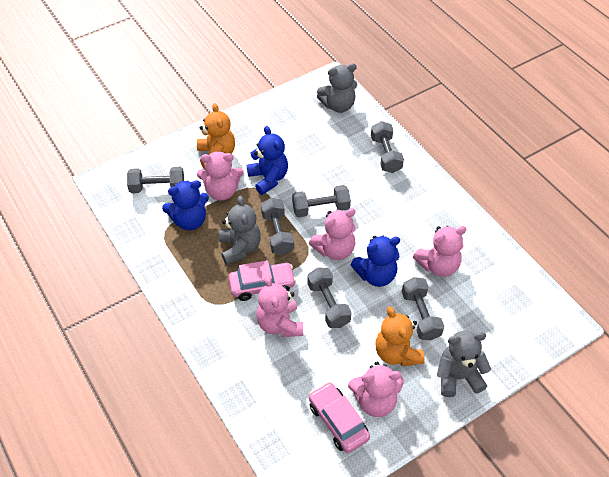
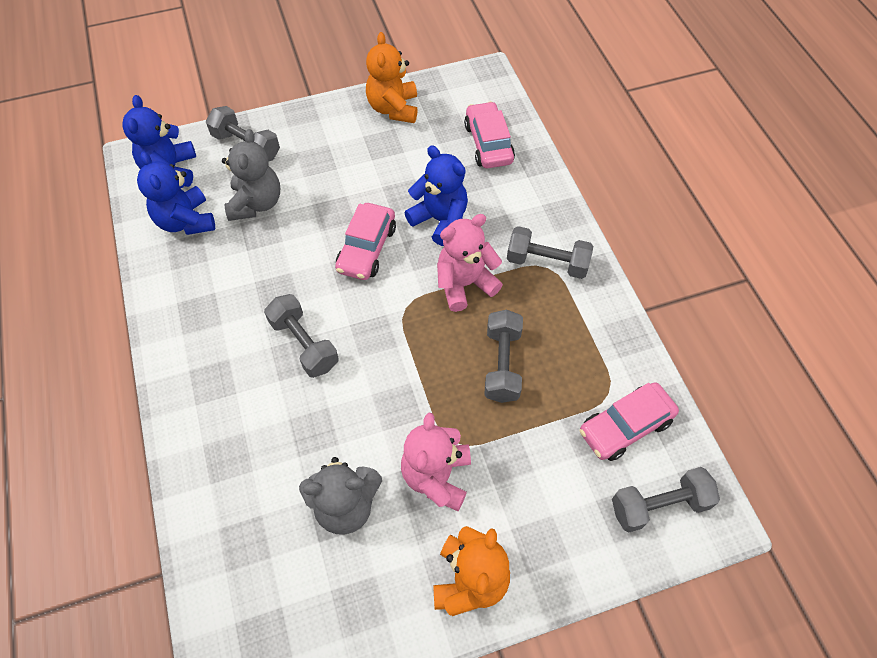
grey dumbbell: [127,167,184,193] [261,198,294,255] [292,185,351,217] [307,268,352,328] [371,121,404,173] [402,277,444,341] = 6 -> [206,106,280,161] [264,294,339,378] [484,309,523,403] [507,226,593,279] [612,467,720,533] = 5
grey teddy bear: [219,196,261,265] [317,63,357,113] [437,331,491,397] = 3 -> [222,129,280,221] [299,457,382,534] = 2
pink car: [228,260,296,301] [309,382,370,453] = 2 -> [335,203,396,280] [464,101,515,168] [580,382,679,461] = 3
pink teddy bear: [197,151,243,201] [256,276,303,337] [309,208,356,260] [348,362,404,417] [413,226,467,277] = 5 -> [401,413,471,511] [437,214,503,312] = 2

